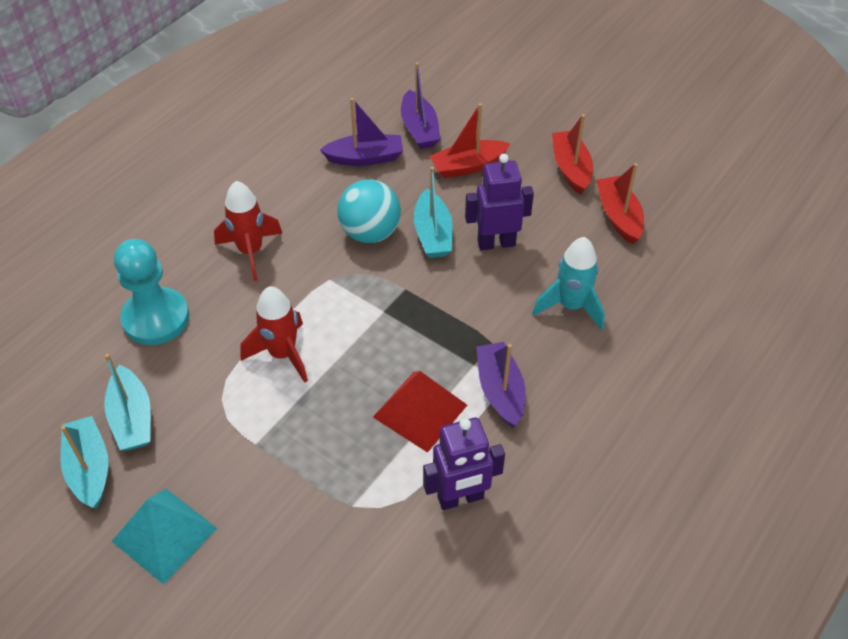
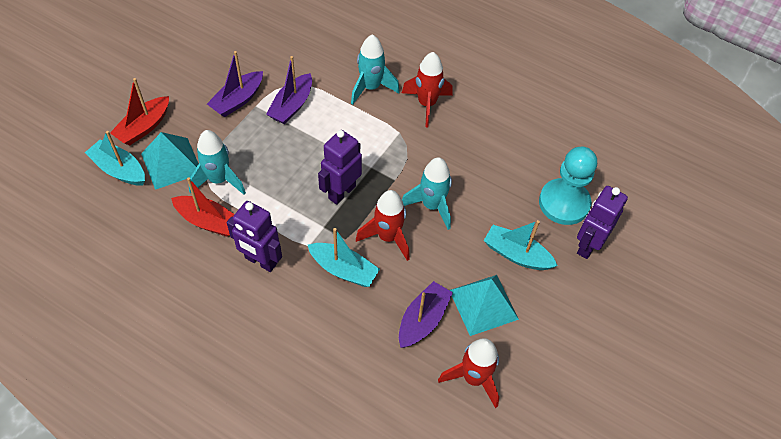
purple robot: [423,417,505,510] [465,154,534,250] = 2 -> [227,201,282,272] [318,130,362,205] [577,186,628,259] = 3
red boat: [430,103,510,178] [552,114,593,195] [596,163,644,244] = 3 -> [110,78,169,145] [171,177,235,237] = 2
red pyramid: [373,371,467,453] = 1 -> none = 0
red rocket: [214,181,282,281] [240,286,308,383] = 2 -> [356,190,410,261] [402,52,453,127] [438,338,499,408] = 3
turquoise ball: [337,179,401,243] = 1 -> none = 0
turquoise pyramid: [112,489,217,584] = 1 -> [141,132,199,190] [449,275,519,336] = 2
turquoise rocket: [532,237,605,330] = 1 -> [189,130,246,194] [351,35,400,105] [402,157,452,230] = 3

